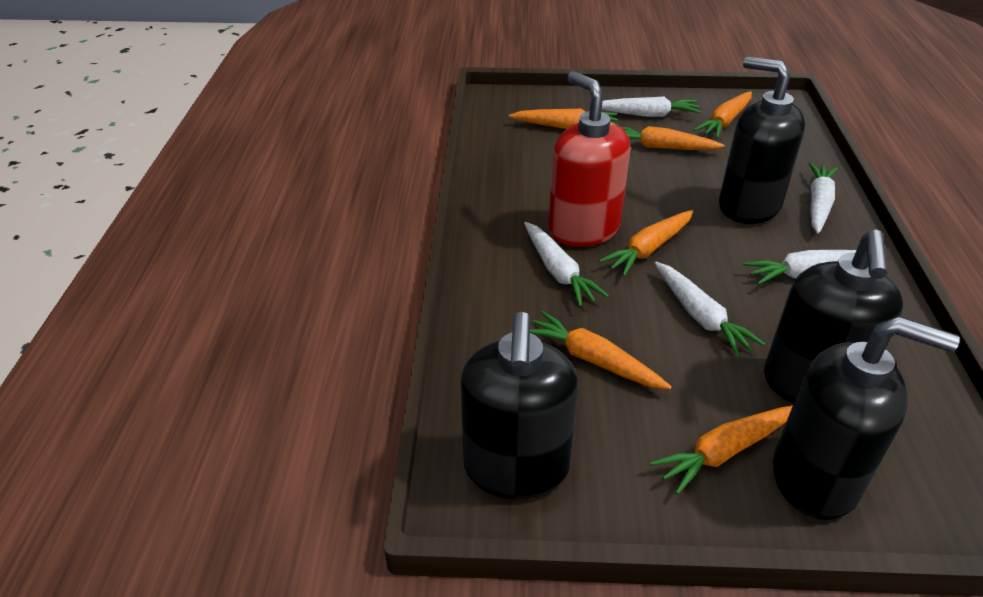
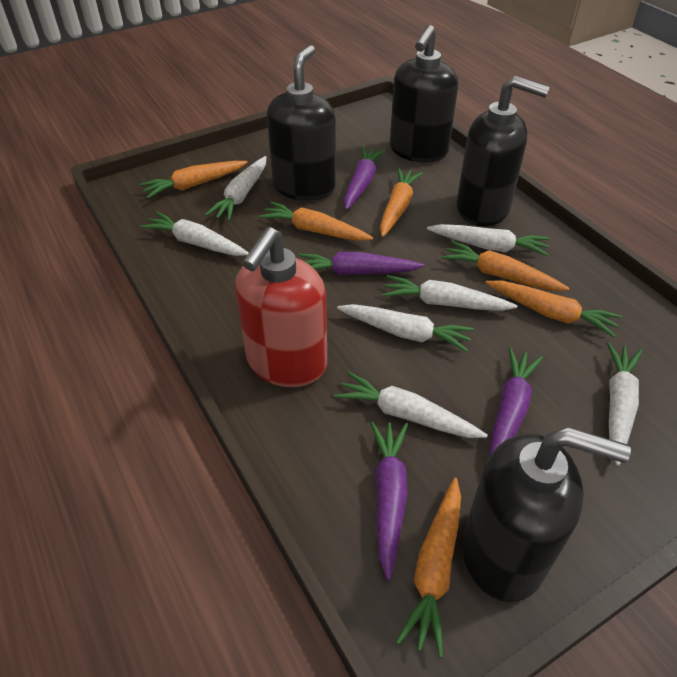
purple carrot: none = 0 -> [298,252,424,275] [344,146,386,210] [371,421,408,580] [489,347,543,456] = 4
white carrot: [524,222,609,307] [602,97,701,117] [655,262,766,357] [743,250,856,284] [808,162,838,234] = 5 -> [140,212,249,256] [205,156,266,221] [334,371,488,438] [337,304,474,352] [382,275,517,311] [427,224,550,256] [607,342,642,466] = 7

